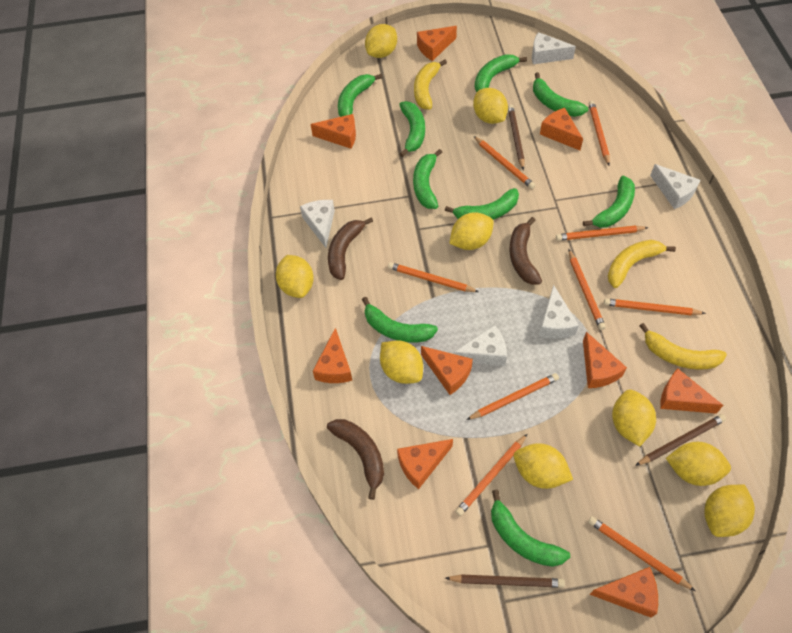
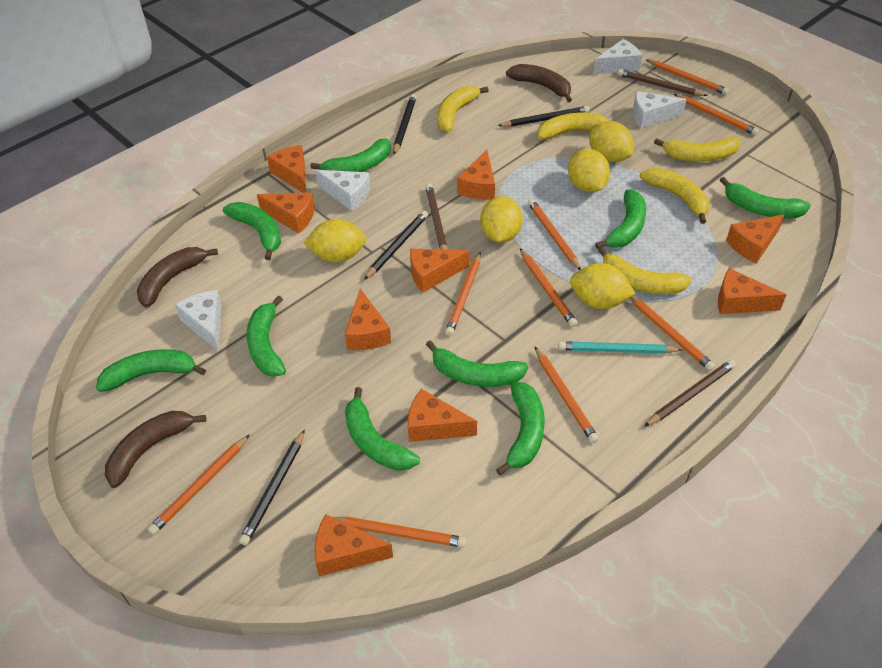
black pencil: none = 0 -> [239,429,305,545] [364,211,428,280] [393,94,417,155] [498,106,590,127] = 4
turquoise pencil: none = 0 -> [558,341,683,354] = 1
white cheese: [300,200,335,248] [453,325,507,366] [532,32,576,64] [539,285,579,339] [650,164,700,209] = 5 -> [175,290,222,351] [316,170,370,211] [594,39,642,74] [633,91,686,128] = 4
yellow banana: [414,59,447,110] [607,240,676,288] [640,323,727,369] = 3 -> [437,86,489,132] [538,112,609,140] [598,247,692,294] [640,168,709,224] [654,136,740,162] = 5
yellow lemon: [276,255,314,298] [365,24,397,58] [380,340,423,384] [449,212,494,250] [473,88,508,124] [514,443,573,489] [612,389,656,446] [666,442,731,486] [704,484,755,537] = 9 -> [304,219,366,262] [480,196,523,243] [568,149,610,192] [570,263,636,309] [589,121,633,162] = 5

